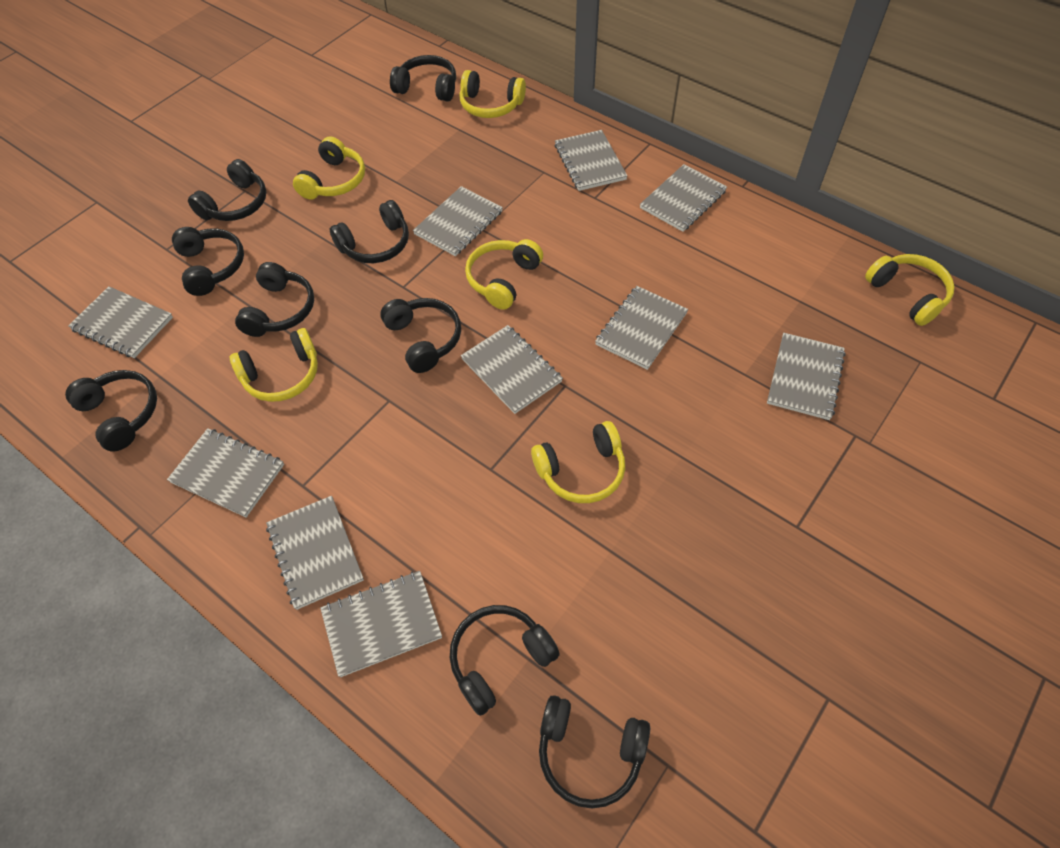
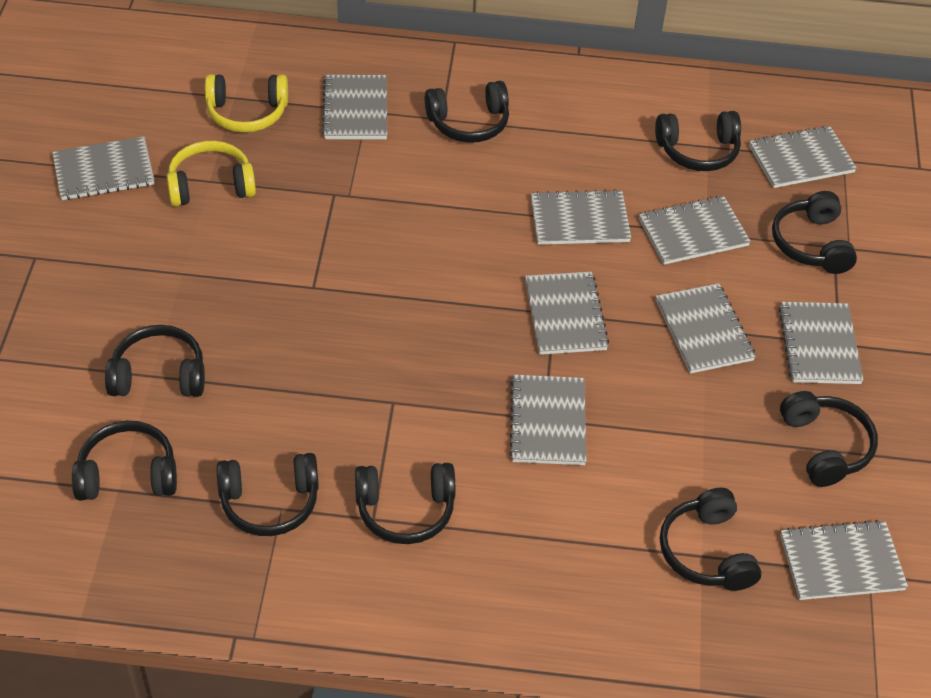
yellow headphones: [230,328,318,402] [293,137,365,200] [459,70,526,118] [465,239,543,310] [531,421,625,503] [865,254,955,326] = 6 -> [166,141,256,206] [205,74,288,133] = 2

